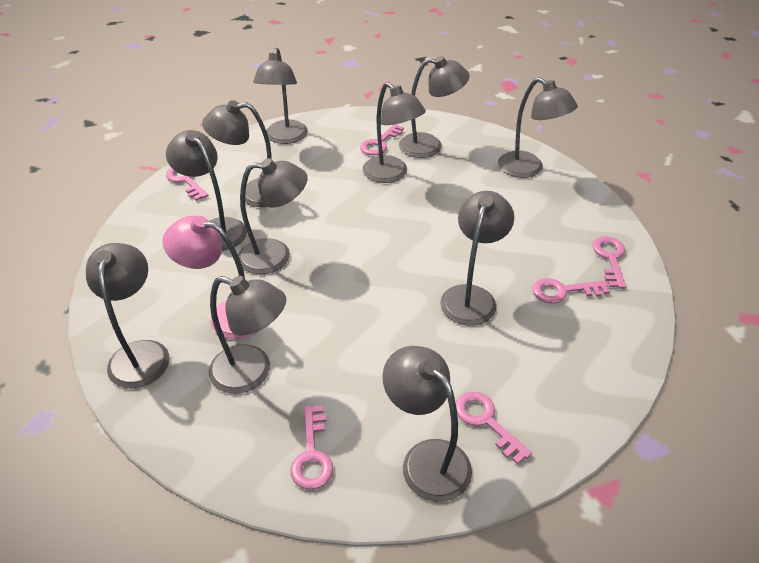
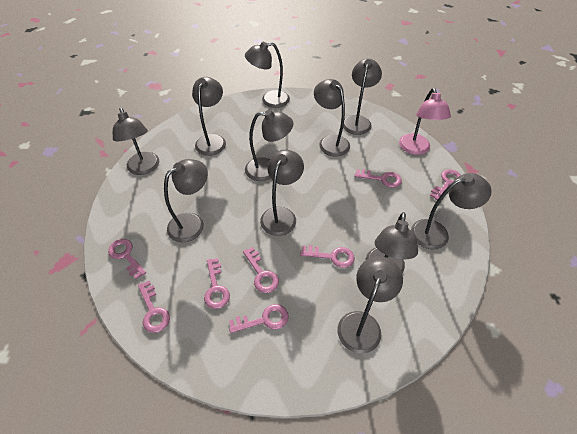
pink key: [166,168,209,201] [290,405,333,490] [360,124,404,155] [456,391,532,464] [532,278,610,304] [592,236,626,289] = 6 -> [108,239,146,279] [138,281,170,333] [204,258,230,309] [229,304,289,333] [243,247,279,293] [300,245,355,268] [355,169,402,188] [430,169,461,200] = 8

